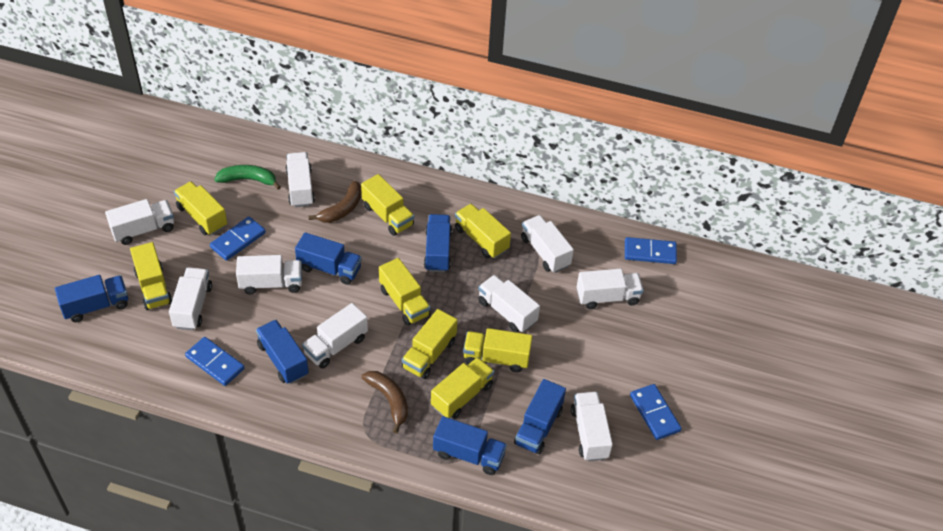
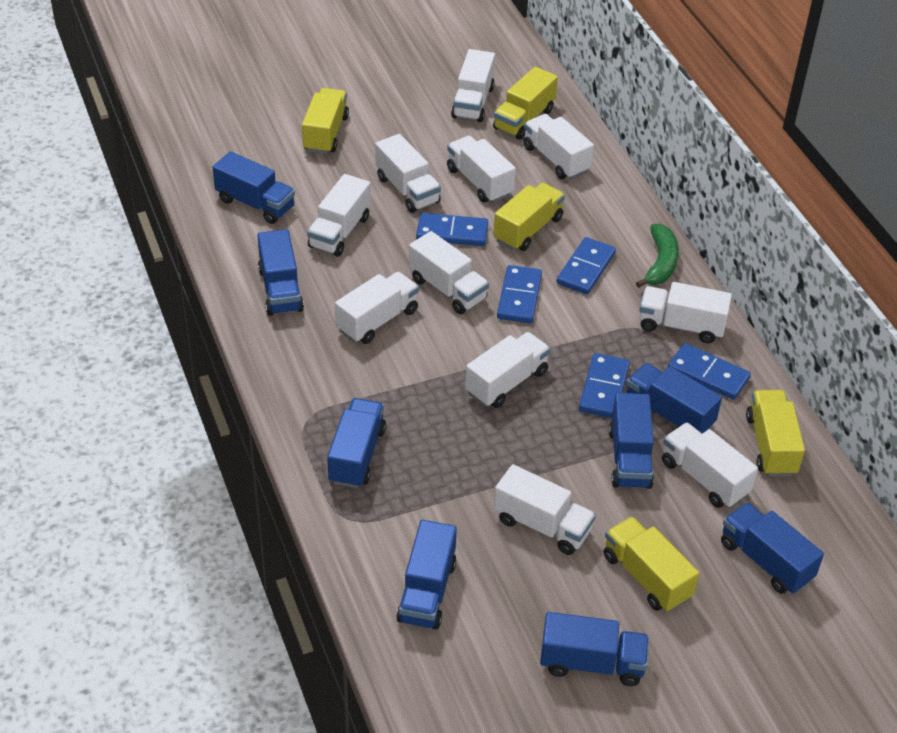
blue domino: [185,337,245,386] [210,216,266,261] [625,237,677,264] [630,384,682,440] = 4 -> [416,213,488,246] [497,265,542,323] [557,237,616,295] [579,353,630,418] [668,343,751,400] = 5
blue truck: [55,275,128,322] [256,320,309,384] [295,232,362,285] [424,214,452,272] [433,416,507,475] [514,379,566,454] = 6 -> [212,151,295,224] [257,229,304,316] [327,398,386,488] [396,520,457,629] [540,612,649,686] [609,393,654,489] [626,363,722,433] [721,502,824,594] = 8
brown banana: [309,181,362,223] [361,371,408,434] = 2 -> none = 0
white truck: [105,199,174,245] [169,268,212,330] [236,255,302,294] [286,152,315,207] [302,303,368,369] [478,275,540,332] [521,215,574,273] [571,392,613,461] [577,269,644,309] = 9 -> [307,174,371,257] [335,272,419,344] [375,134,441,213] [409,231,489,314] [447,136,516,203] [451,49,495,122] [465,332,550,408] [494,464,596,555] [523,114,594,179] [639,282,732,343] [662,422,758,508] = 11
yellow truck: [130,242,172,310] [174,181,227,235] [361,174,414,236] [379,258,431,326] [402,309,457,379] [431,357,494,419] [455,204,511,258] [463,328,532,372] = 8 -> [302,88,349,154] [493,67,558,140] [493,183,565,251] [604,516,699,612] [746,390,805,476] = 5

